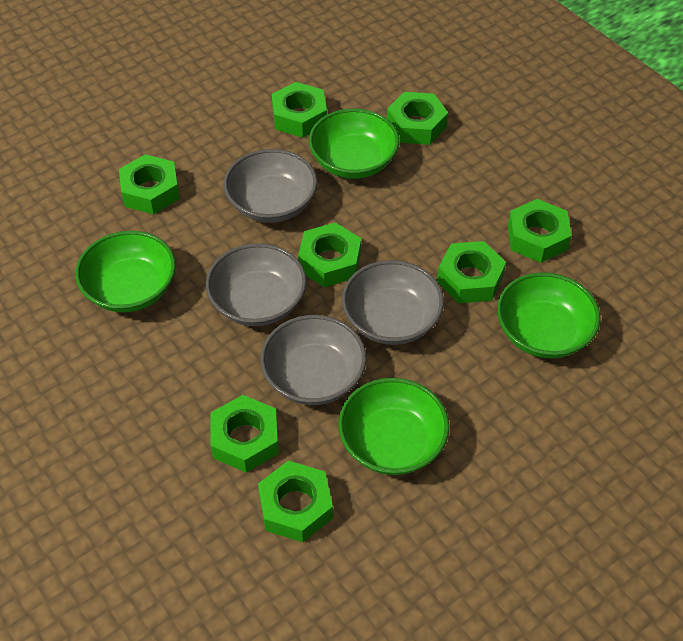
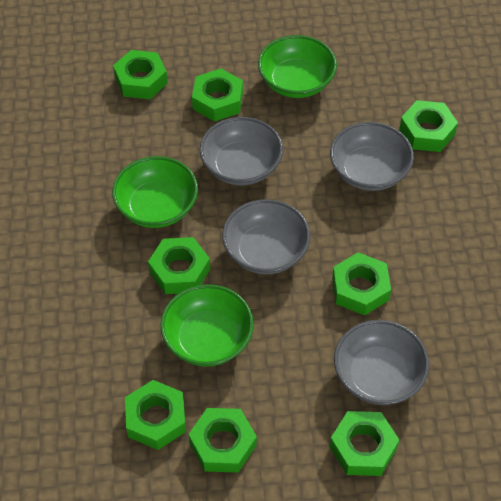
green bowl: [75,231,176,312] [309,109,399,179] [338,378,449,475] [497,272,600,358] = 4 -> [112,156,198,228] [160,284,254,367] [258,35,337,98] = 3

